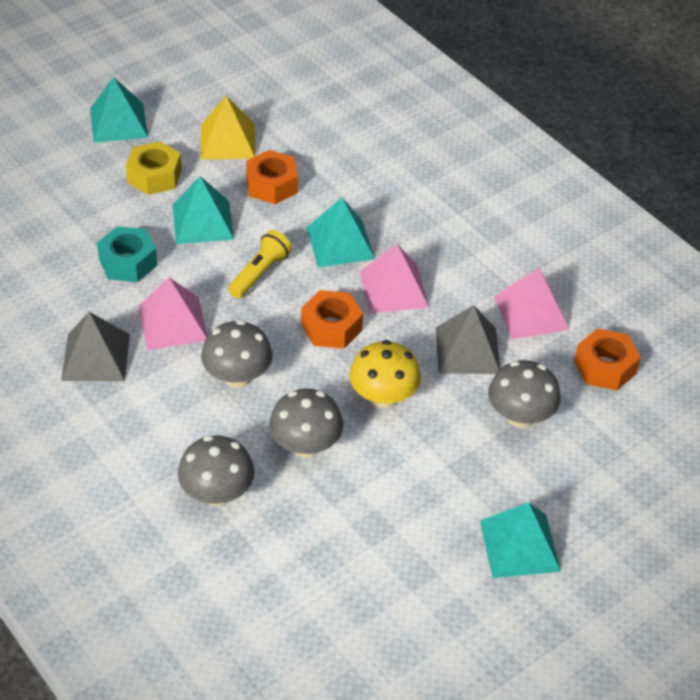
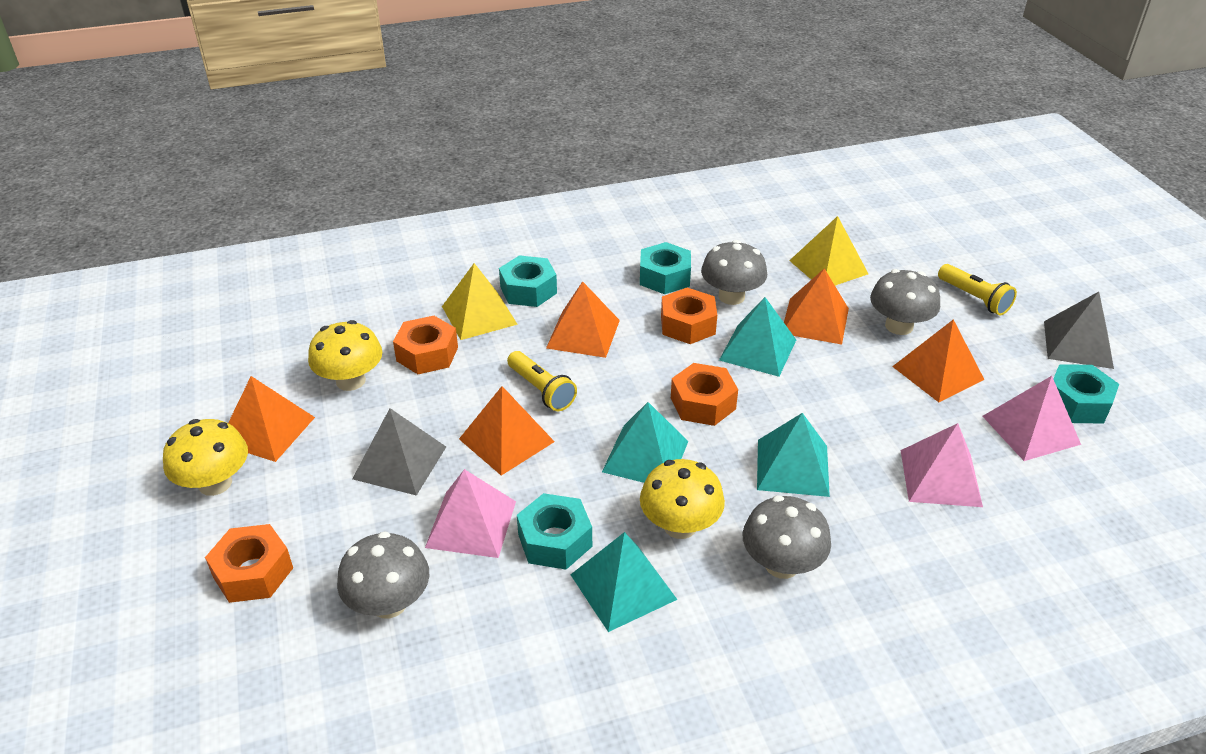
orange nut: [246,150,298,204] [301,290,363,349] [574,328,641,391] = 3 -> [205,524,293,603] [393,316,458,374] [661,288,717,344] [671,363,738,426] = 4
orange pyramid: none = 0 -> [228,376,315,462] [459,386,555,476] [546,281,620,358] [784,268,849,345] [892,319,985,402] = 5
turquoise nut: [97,226,158,282] = 1 -> [499,255,557,307] [517,493,592,570] [640,242,691,294] [1053,364,1119,424] = 4
yellow flashlight: [228,230,292,298] = 1 -> [507,351,577,411] [938,264,1017,315] = 2
yellow mushroom: [349,340,421,408] = 1 -> [163,419,248,496] [308,320,382,391] [640,459,725,539] = 3
yellow nut: [126,141,182,195] = 1 -> none = 0
yellow pyramid: [201,96,256,160] = 1 -> [442,263,518,340] [789,216,868,286] = 2

